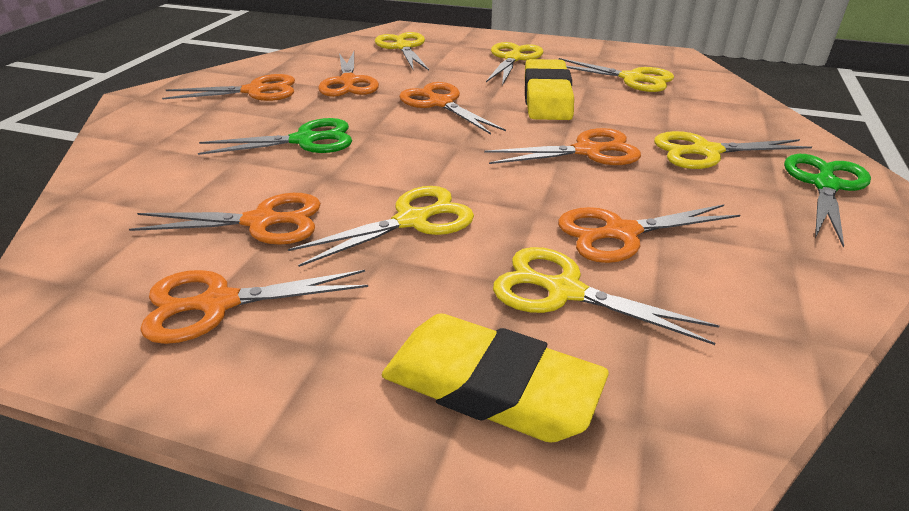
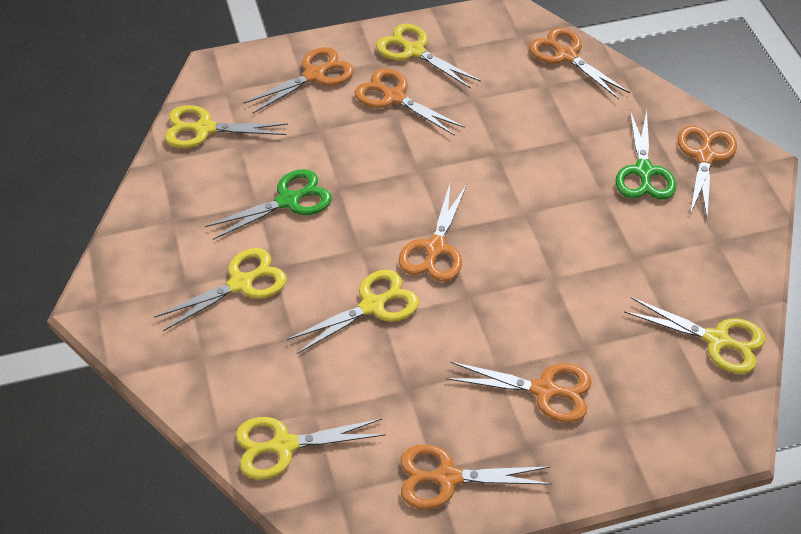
yellow eraser: [381,313,609,443] [525,59,574,120] = 2 -> none = 0

